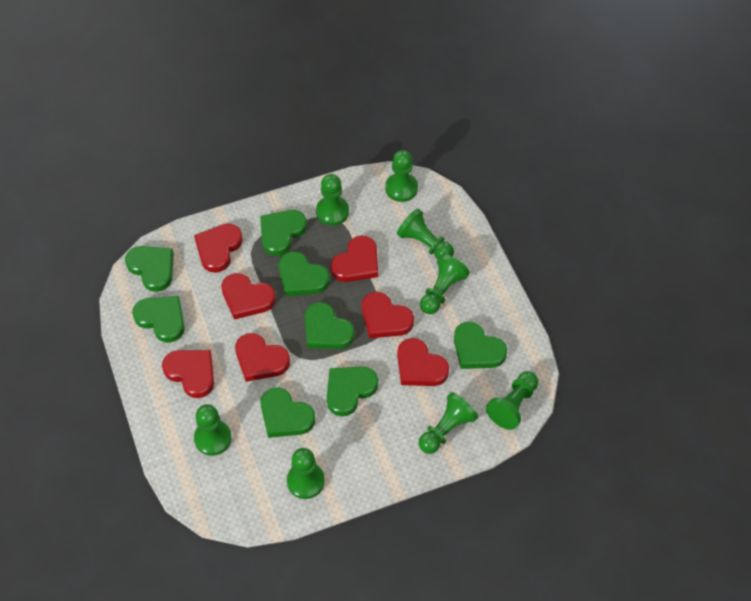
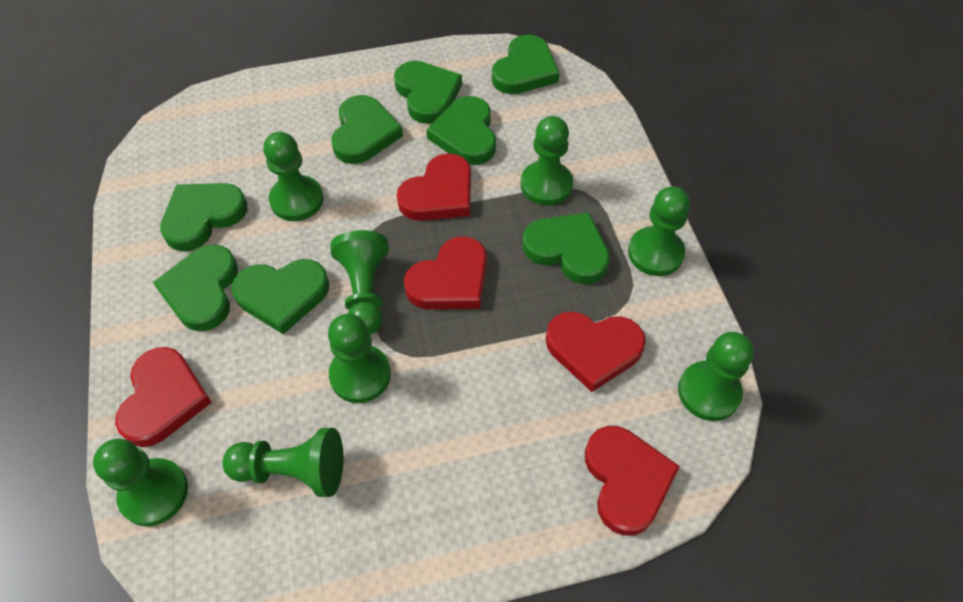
red heart: [162,350,214,398] [194,223,243,273] [221,273,276,320] [235,333,290,382] [331,236,378,282] [362,292,414,338] [397,338,449,386] = 7 -> [115,347,212,447] [397,153,471,221] [404,236,487,309] [546,312,646,392] [585,426,680,536] = 5

